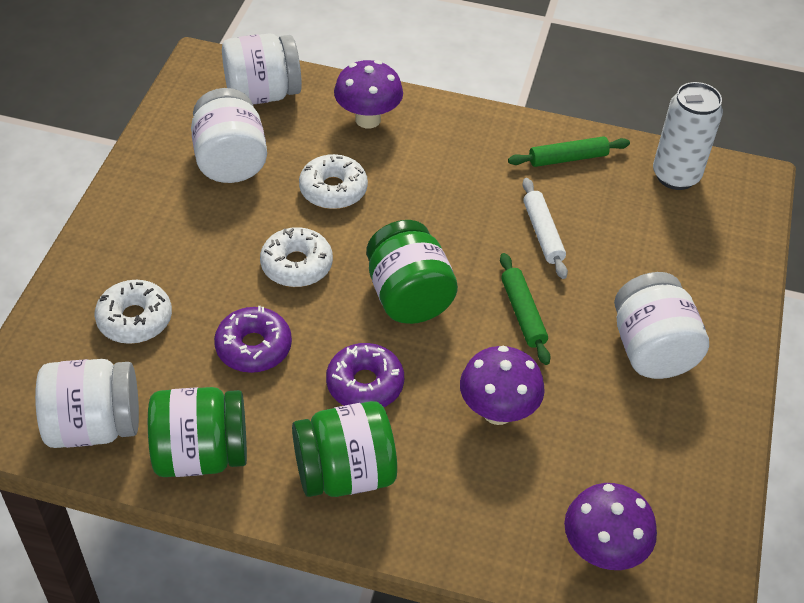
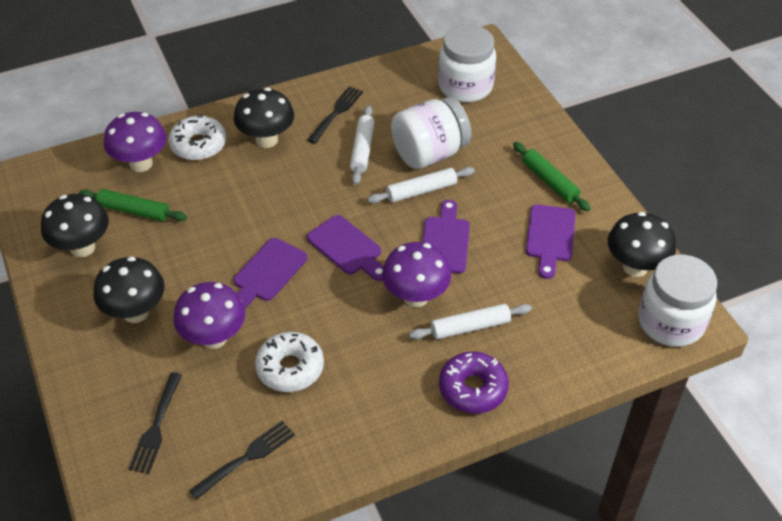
black fork: none = 0 -> [129,372,182,474] [189,421,295,500] [307,86,363,144] = 3
black mushroom: none = 0 -> [41,194,109,257] [93,256,164,323] [234,88,294,148] [608,212,676,277] = 4
green jar: [148,387,247,477] [292,401,397,497] [366,220,458,324] = 3 -> none = 0
purple cutting board: none = 0 -> [233,238,307,309] [307,215,384,281] [422,200,470,274] [526,205,576,279] = 4
purple donut: [214,306,292,373] [326,343,404,407] = 2 -> [439,351,509,414] = 1
white can: [653,82,723,190] = 1 -> none = 0
white donut: [95,280,172,344] [260,227,333,287] [299,154,368,209] = 3 -> [168,114,226,161] [255,332,324,392] = 2
white jar: [35,359,139,448] [191,88,267,183] [222,33,302,105] [614,272,709,379] = 4 -> [391,97,472,169] [438,25,496,102] [638,255,717,347] = 3
white rolling pin: [522,178,568,279] = 1 -> [350,105,375,185] [368,167,475,204] [409,304,532,340] = 3

